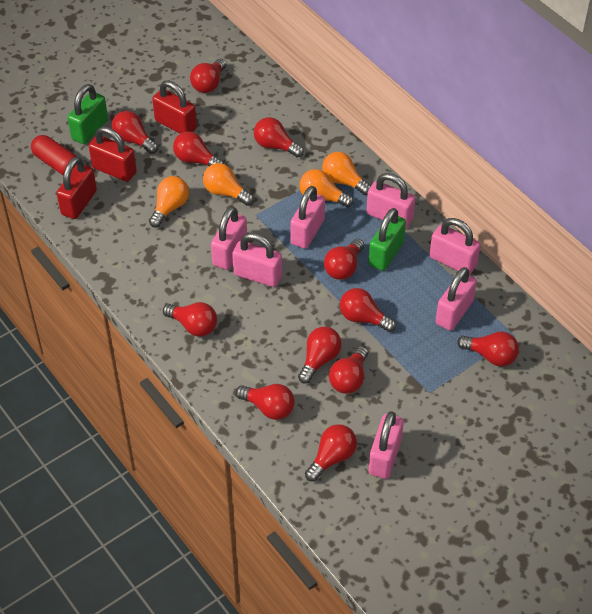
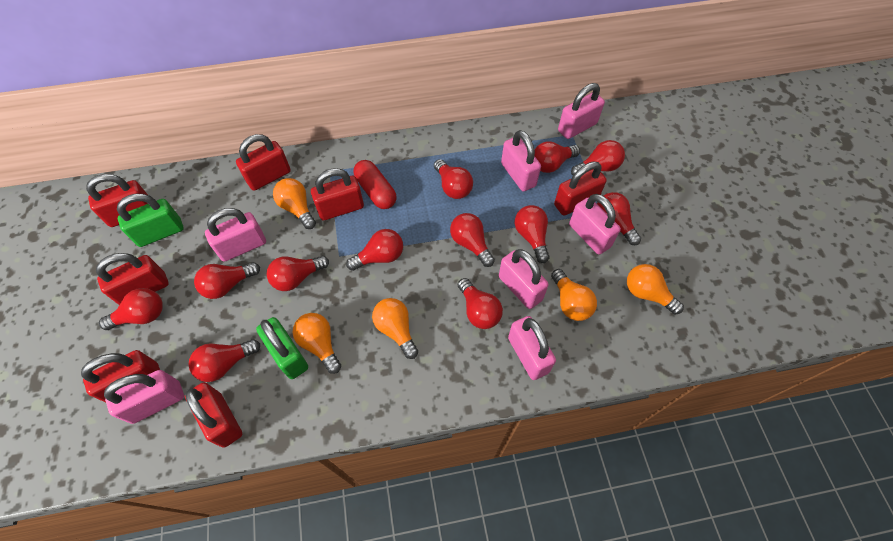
orange light bulb: [149,176,189,228] [203,163,254,205] [300,169,354,207] [322,152,371,195] = 4 -> [273,178,316,229] [293,313,341,374] [372,298,418,359] [551,269,597,321] [627,264,684,315] = 5
red padlock: [57,157,97,219] [89,127,137,182] [152,80,197,134] = 3 -> [81,350,160,402] [86,174,148,227] [96,253,169,305] [185,382,242,448] [236,134,291,191] [311,168,364,220] [554,161,607,215] = 7

